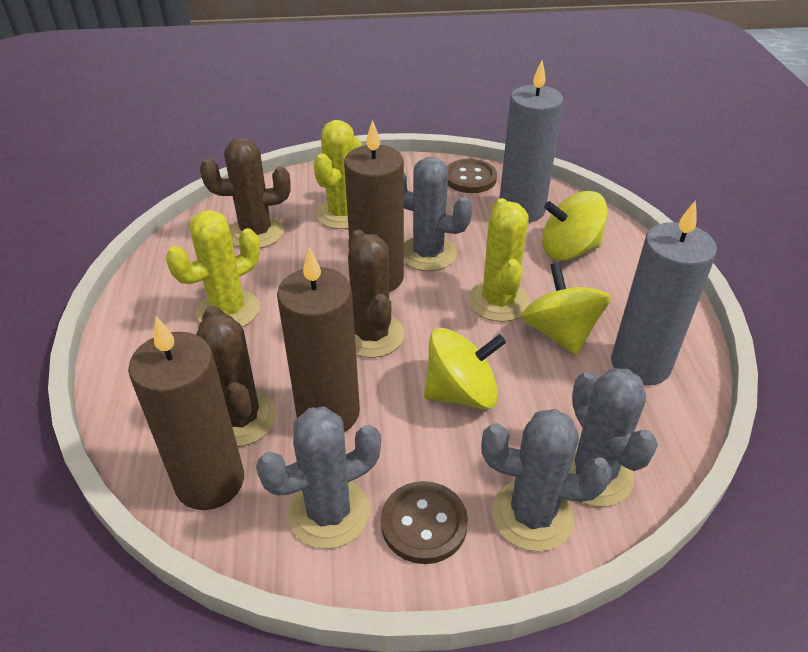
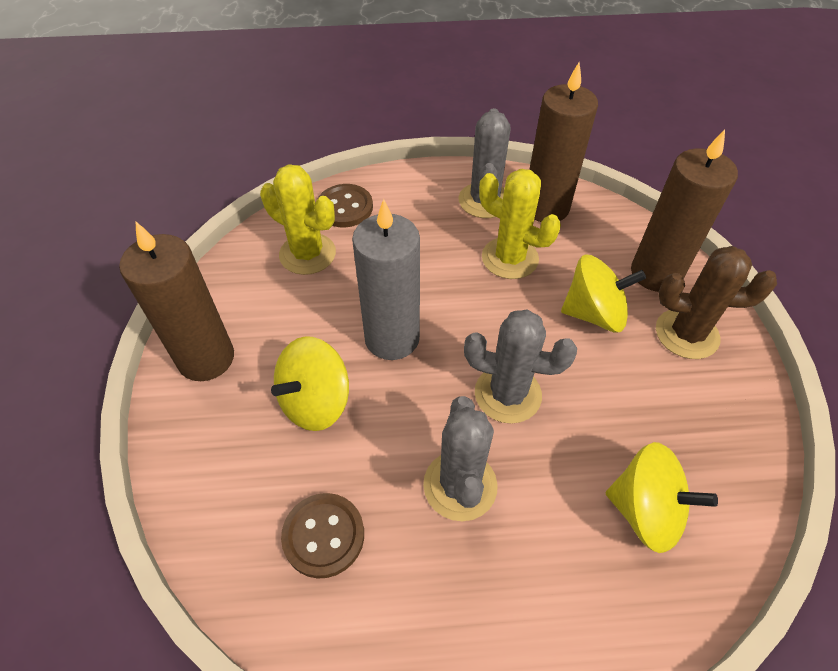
brown cactus: [196,306,277,447] [200,137,291,248] [348,230,405,358] = 3 -> [656,246,777,359] = 1
grey cactus: [256,407,381,549] [404,157,473,271] [481,409,612,552] [569,368,658,507] = 4 -> [423,396,498,521] [458,108,511,218] [464,309,577,424] = 3
grey candle: [499,60,563,222] [611,200,717,386] = 2 -> [352,199,420,360] = 1
yellow cactus: [166,210,260,327] [314,120,362,229] [468,198,530,322] = 3 -> [260,164,336,275] [479,169,561,279] = 2

